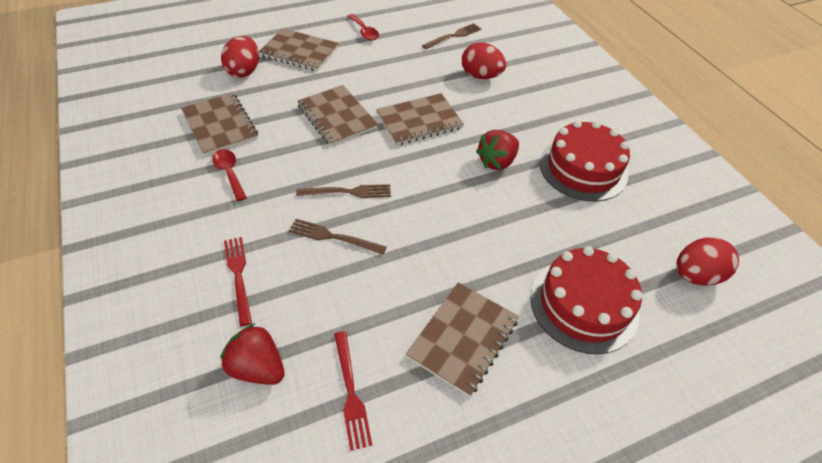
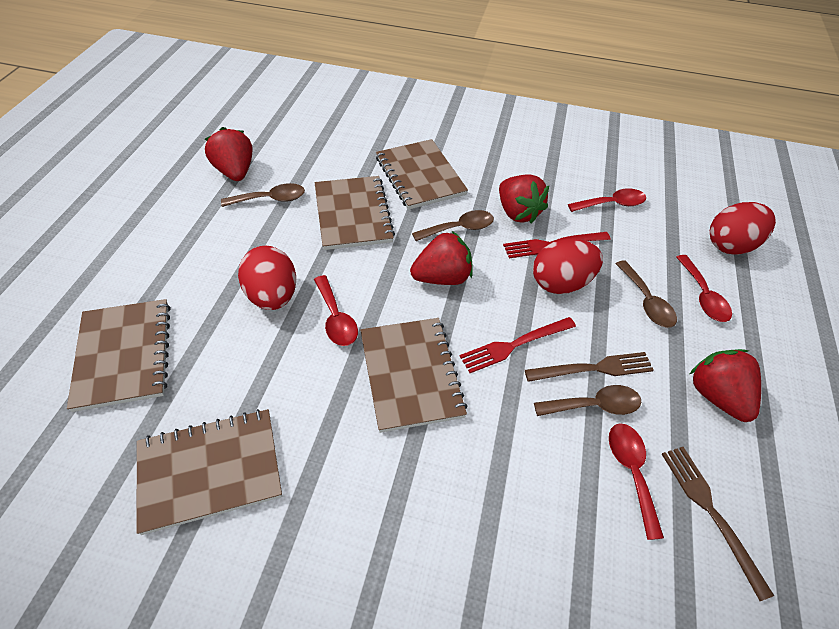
brown fork: [288,219,387,255] [296,184,391,198] [422,23,482,49] = 3 -> [525,352,654,382] [662,447,774,601] = 2
brown spoon: none = 0 -> [221,183,305,207] [412,210,494,241] [534,385,642,416] [615,260,677,328] = 4
red cake: [530,246,643,354] [540,120,630,202] = 2 -> none = 0
red spoon: [212,149,247,201] [348,14,379,40] = 2 -> [314,275,358,346] [568,188,646,212] [609,423,664,540] [676,255,732,322] = 4
red strawberry: [220,323,284,385] [476,130,519,170] = 2 -> [205,127,252,181] [410,231,473,285] [499,174,549,224] [690,349,761,422] = 4

